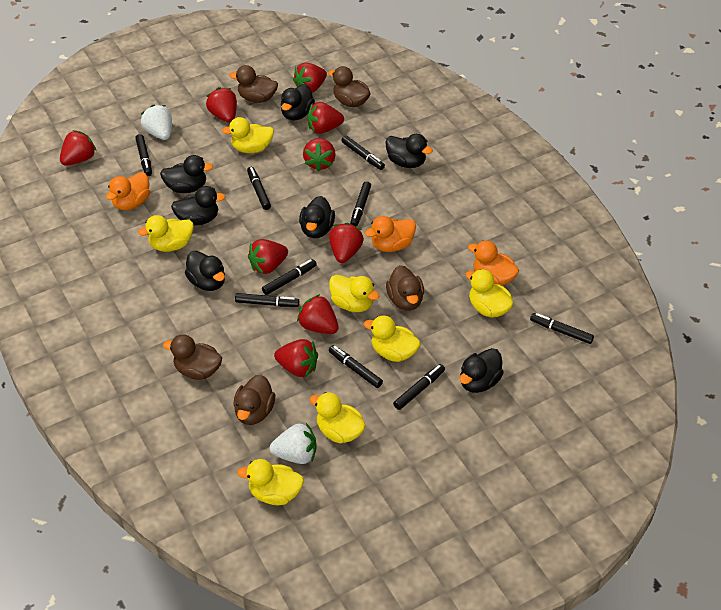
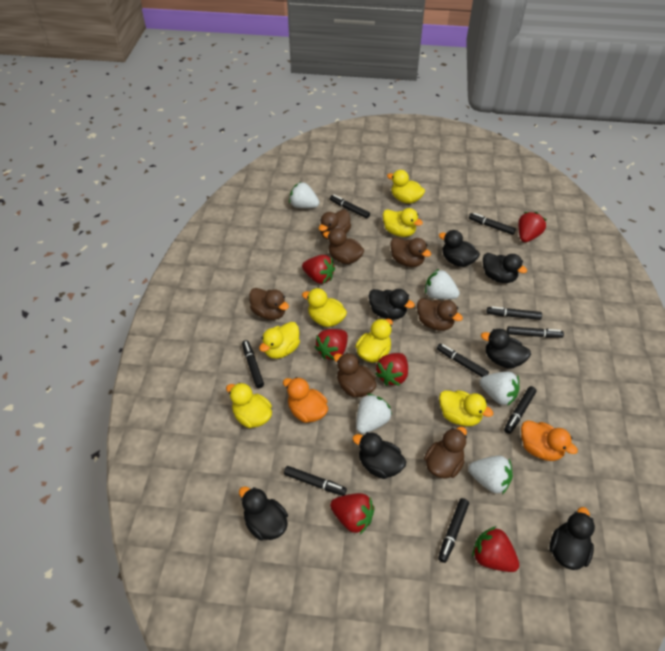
brown duck: [163,334,222,380] [229,65,278,103] [233,374,275,425] [328,66,371,107] [386,265,424,310] = 5 -> [249,288,289,320] [319,210,351,239] [323,228,364,264] [334,353,376,397] [391,237,431,267] [417,298,463,331] [424,427,467,479] = 7
orange duck: [106,172,150,210] [365,216,416,252] [468,240,519,286] = 3 -> [283,377,328,423] [521,420,578,461] = 2
red strawberry: [60,130,97,166] [206,87,237,123] [248,239,288,274] [274,339,318,377] [293,63,327,93] [297,294,339,334] [303,138,336,172] [308,102,344,134] [329,223,364,263] = 9 -> [302,255,335,284] [315,329,348,360] [330,493,375,534] [375,353,408,386] [472,526,519,572] [518,212,546,242] = 6
white strawberry: [141,105,172,140] [270,423,317,464] = 2 -> [289,182,319,208] [356,393,392,434] [425,269,460,299] [468,456,513,494] [480,372,519,406] = 5

